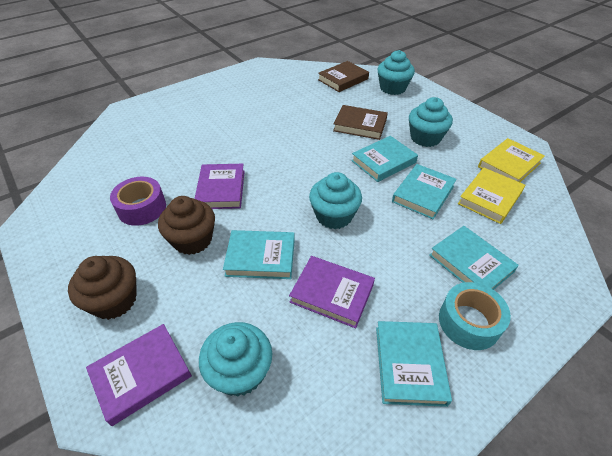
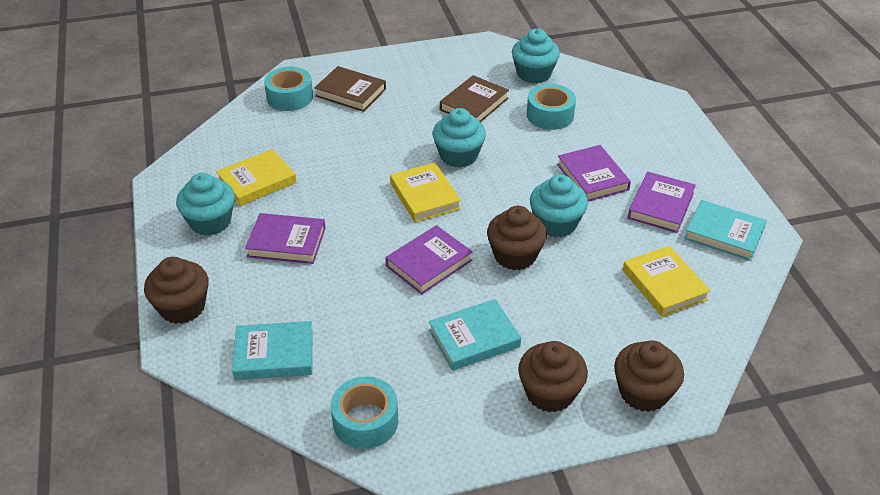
brown cupcake: [68,256,137,320] [158,196,215,255] = 2 -> [144,257,209,324] [487,206,547,270] [518,341,588,412] [614,340,684,412] = 4
purple book: [86,324,192,426] [195,164,245,209] [289,256,375,328] = 3 -> [245,213,326,264] [385,225,473,294] [557,145,631,201] [628,172,696,233] = 4
purple tape: [110,177,166,226] = 1 -> none = 0
turquoise book: [223,230,295,279] [351,136,418,182] [376,321,452,407] [392,164,457,219] [429,226,519,290] = 5 -> [232,321,313,380] [429,299,521,371] [684,200,767,261] = 3
turquoise tape: [439,282,511,350] = 1 -> [264,67,313,111] [331,377,398,449] [527,84,576,130] = 3
yellow book: [458,167,525,224] [478,138,545,182] = 2 -> [216,149,297,206] [390,163,461,222] [623,246,711,317] = 3

